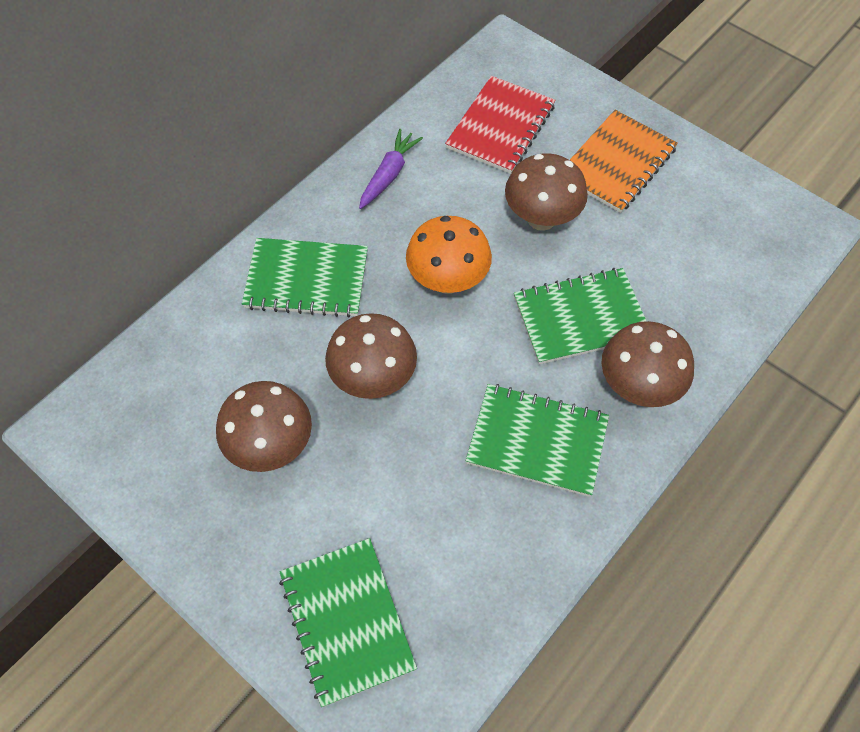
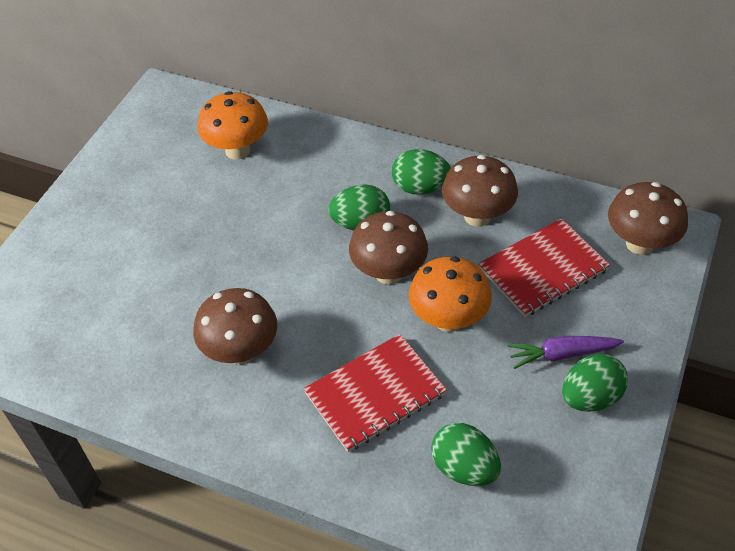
green egg: none = 0 -> [328,184,390,230] [392,149,451,195] [431,423,501,486] [562,354,628,412] = 4
green notebook: [242,238,368,318] [279,538,417,707] [466,384,609,497] [514,268,646,364] = 4 -> none = 0
orange mushroom: [406,216,492,294] = 1 -> [198,91,268,160] [409,257,492,332] = 2
orange notebook: [570,110,678,213] = 1 -> none = 0
red notebook: [445,76,555,174] = 1 -> [303,334,447,452] [478,218,610,317] = 2

